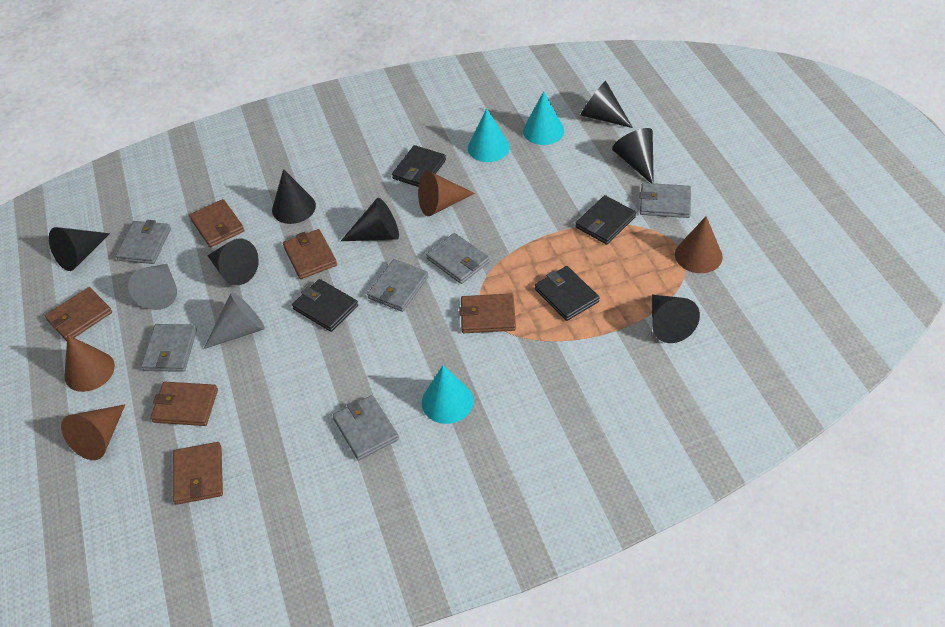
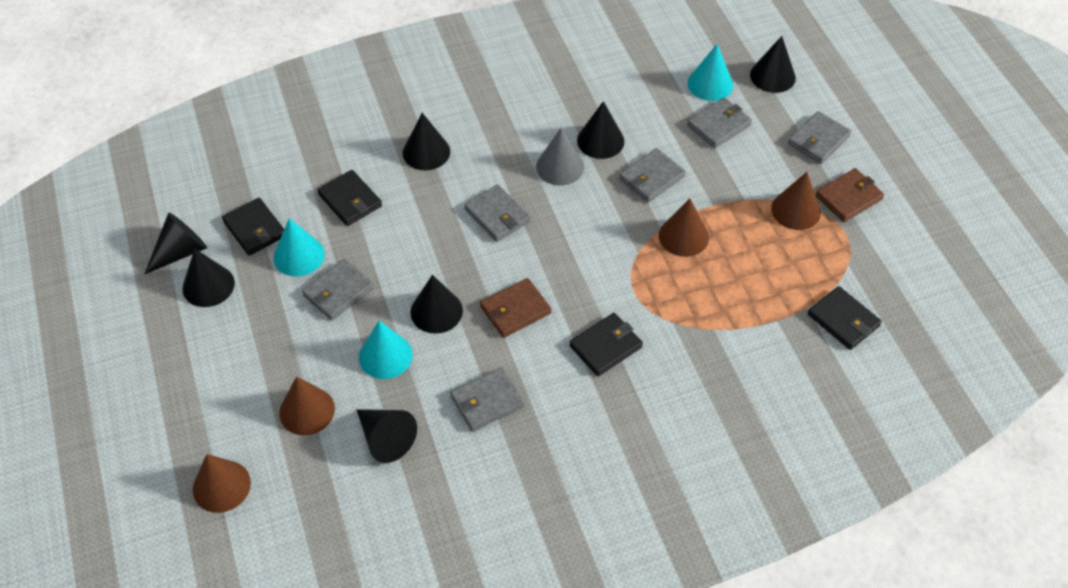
brown wallet: [45,287,112,341] [150,382,218,426] [173,442,223,505] [189,199,245,247] [283,229,337,279] [459,293,516,333] = 6 -> [480,278,551,338] [816,168,884,222] = 2
grey cone: [128,264,177,310] [203,292,265,349] = 2 -> [536,128,584,185] = 1

